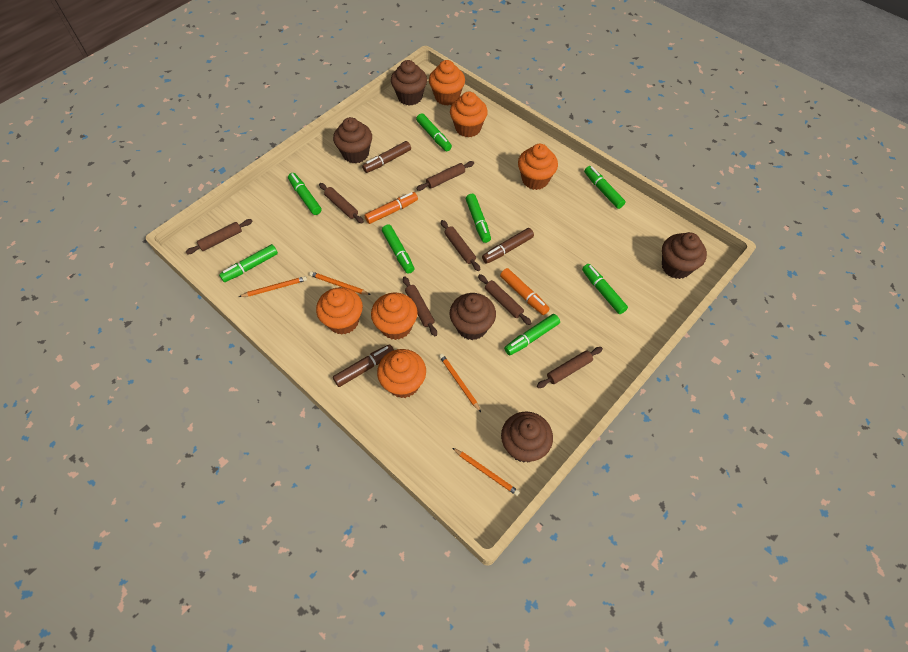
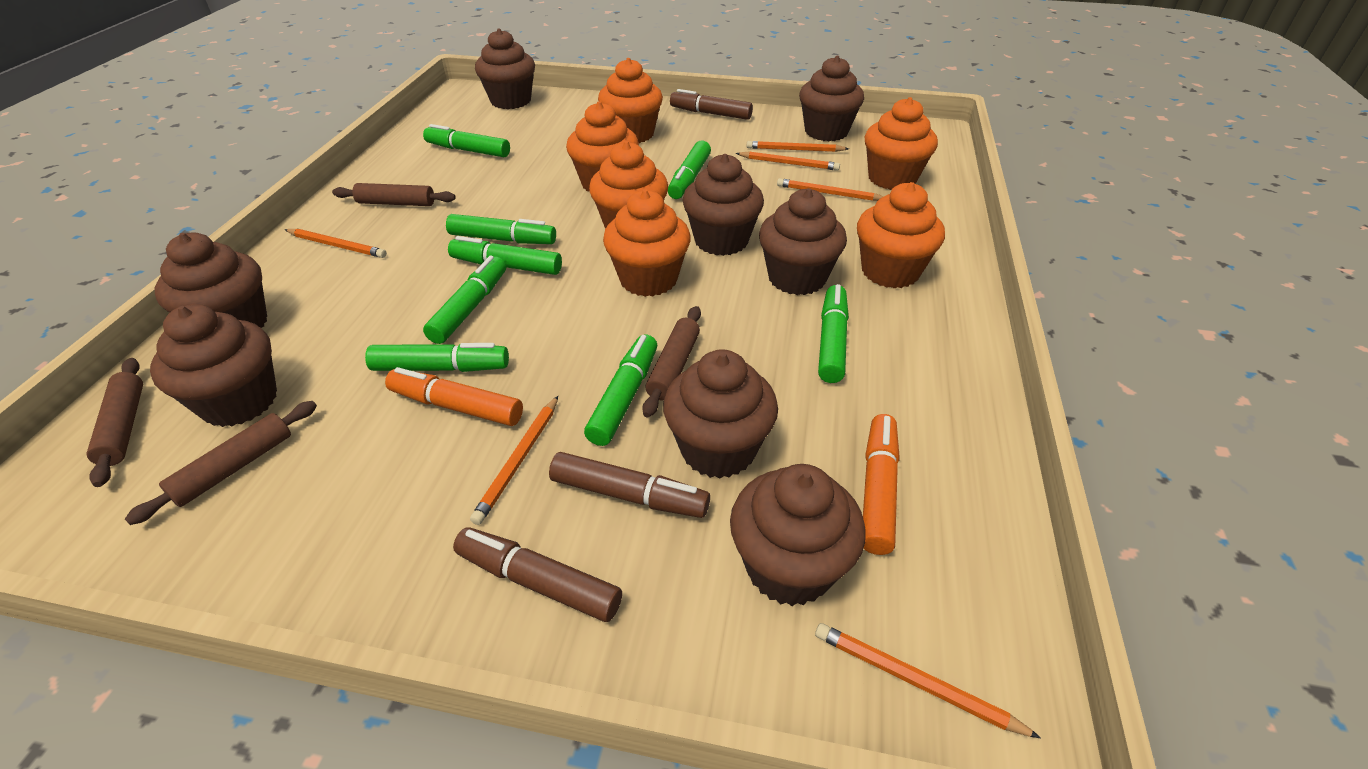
brown cupcake: [333,117,372,164] [391,60,427,106] [450,293,496,340] [501,412,553,463] [662,232,707,279] = 5 -> [150,304,277,427] [155,232,267,328] [475,29,535,109] [663,349,778,479] [683,154,764,256] [730,464,865,606] [759,188,847,295] [799,56,864,141] = 8
brown rolling pin: [186,219,253,254] [319,183,364,223] [403,276,437,336] [416,161,474,191] [441,220,480,271] [478,274,531,325] [537,347,603,388] = 7 -> [86,358,143,487] [125,401,317,525] [332,183,456,206] [642,306,701,417] = 4
orange pencil: [239,276,307,297] [309,271,371,295] [439,354,481,412] [453,448,520,496] = 4 -> [284,229,387,258] [470,396,558,525] [736,151,840,171] [747,141,849,152] [777,178,884,201] [815,623,1041,738] = 6

